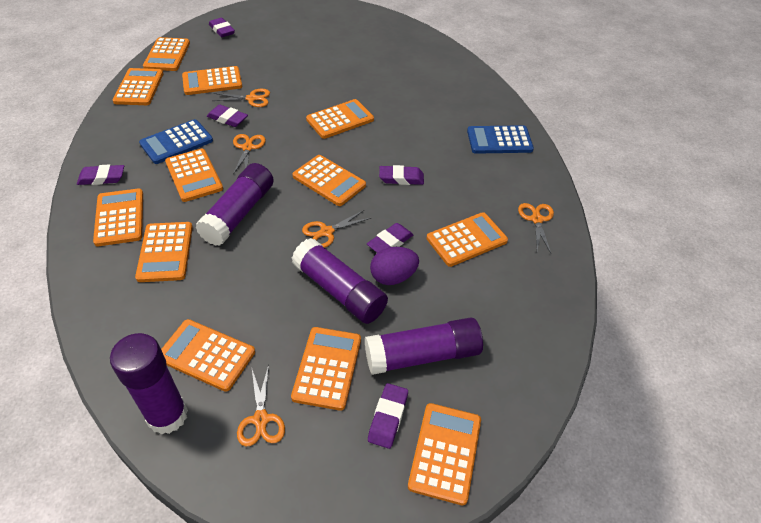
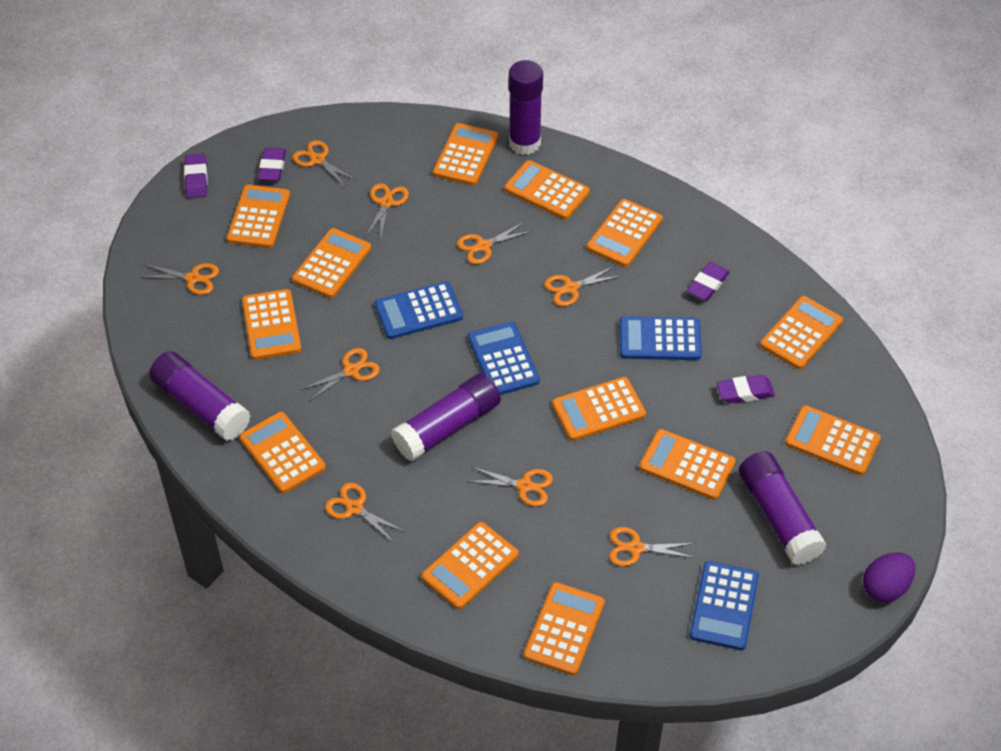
blue calculator: [139,119,213,164] [467,125,534,154] = 2 -> [374,282,463,339] [468,321,540,395] [619,316,702,360] [690,561,759,650] = 4
orange calculator: [93,189,143,246] [113,68,163,105] [135,222,193,282] [143,37,190,71] [161,319,255,392] [165,149,223,202] [182,66,242,95] [291,327,361,411] [292,155,366,206] [306,99,374,139] [408,403,481,505] [427,212,508,267] = 12 -> [227,185,290,248] [239,412,326,493] [242,289,301,360] [292,228,371,298] [421,522,519,610] [433,123,498,186] [504,160,590,220] [523,582,605,675] [552,377,646,441] [586,199,663,267] [639,429,736,500] [760,296,843,369] [785,405,881,475] = 13
orange scissors: [212,89,270,107] [233,134,266,174] [237,365,285,447] [302,210,371,248] [518,203,554,253] = 5 -> [141,263,219,295] [293,140,357,187] [300,348,380,401] [325,483,405,543] [366,183,409,237] [457,222,532,264] [467,467,553,507] [544,266,621,307] [609,527,696,566] = 9
purple eraser: [77,164,124,185] [207,105,248,127] [209,18,235,37] [367,223,413,253] [368,383,408,449] [379,165,424,185] = 6 -> [184,154,208,198] [258,148,286,182] [687,262,730,301] [716,375,775,403] = 4

